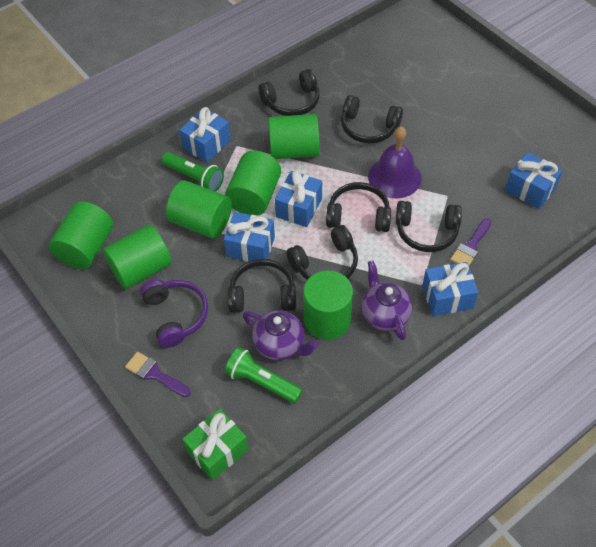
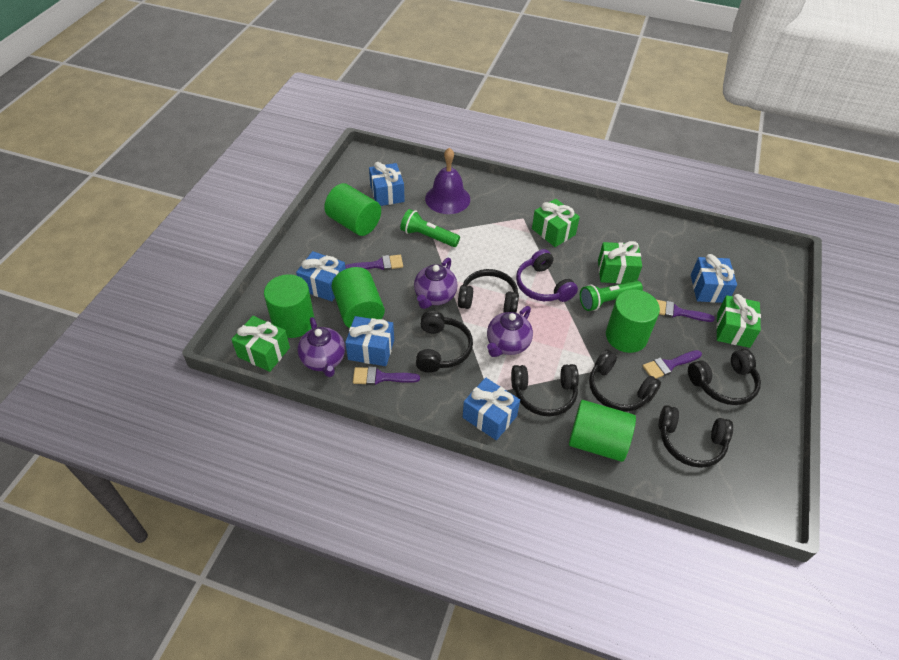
green cylinder: [49,201,113,269] [103,224,172,289] [166,180,232,239] [225,151,281,216] [268,114,320,159] [303,270,353,340] = 6 -> [264,274,314,338] [324,183,381,236] [332,267,385,328] [569,400,636,462] [606,289,660,353] = 5
green gift: [183,408,249,480] = 1 -> [231,316,290,372] [532,199,580,247] [598,241,642,284] [716,294,761,348] = 4
purple brush: [125,352,191,397] [450,218,492,265] = 2 -> [345,255,403,270] [353,367,420,385] [643,350,702,379] [657,300,715,322] = 4
purple teapot: [243,310,319,360] [361,261,413,340] = 2 -> [297,317,345,377] [414,258,457,309] [487,306,533,357] = 3

